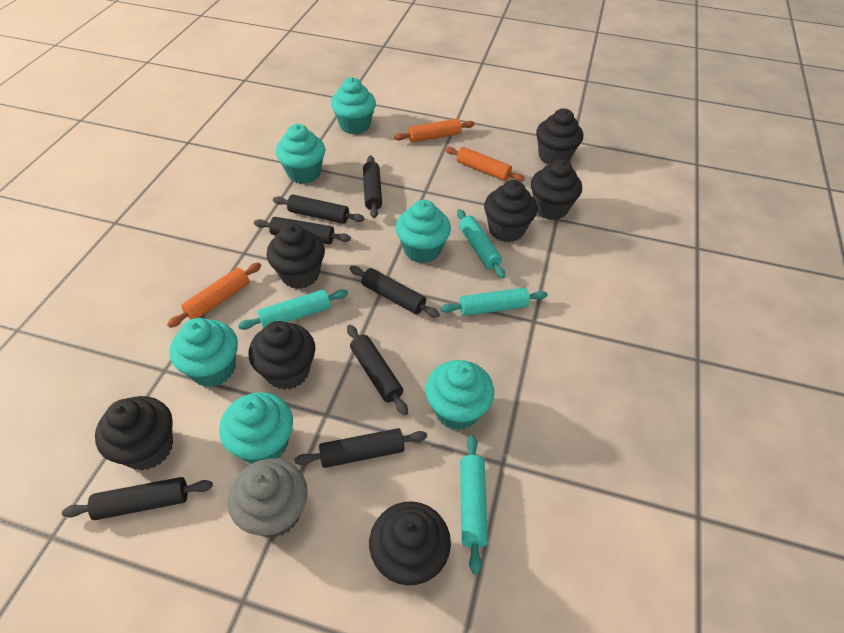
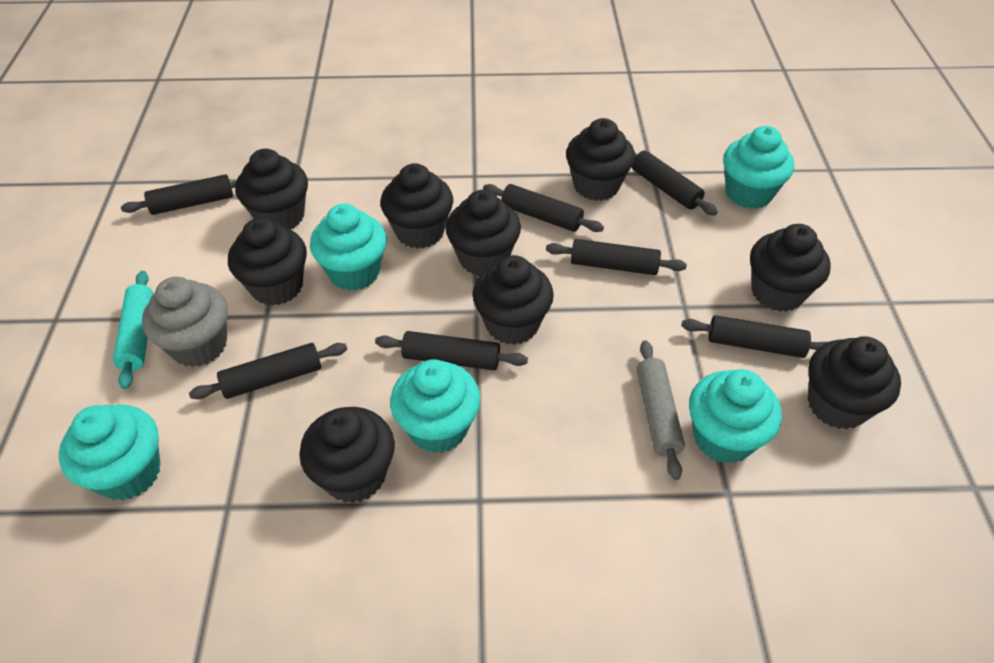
black cupcake: [95,396,173,471] [249,321,315,390] [266,224,325,289] [369,502,451,585] [484,180,537,242] [531,159,582,220] [536,108,583,165] = 7 -> [228,218,307,306] [235,149,308,229] [299,407,395,503] [381,163,453,249] [446,190,521,276] [473,255,554,345] [566,118,635,201] [750,224,831,312] [808,336,901,430] = 9
grey rolling pin: none = 0 -> [636,340,685,480] = 1
orange rolling pin: [167,263,261,328] [394,118,475,143] [445,147,525,182] = 3 -> none = 0
turquoise cupcake: [170,318,238,387] [219,392,293,464] [276,124,325,184] [331,77,376,135] [396,200,451,263] [426,360,494,430] = 6 -> [59,404,161,501] [310,204,387,291] [390,359,480,453] [689,369,782,464] [723,126,794,209] = 5
turquoise rolling pin: [238,289,348,330] [440,288,548,316] [457,209,505,278] [460,435,488,574] = 4 -> [113,271,154,389] = 1

